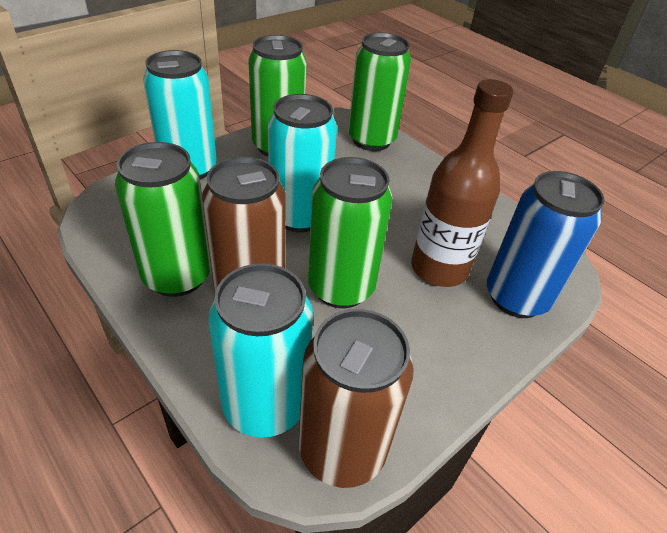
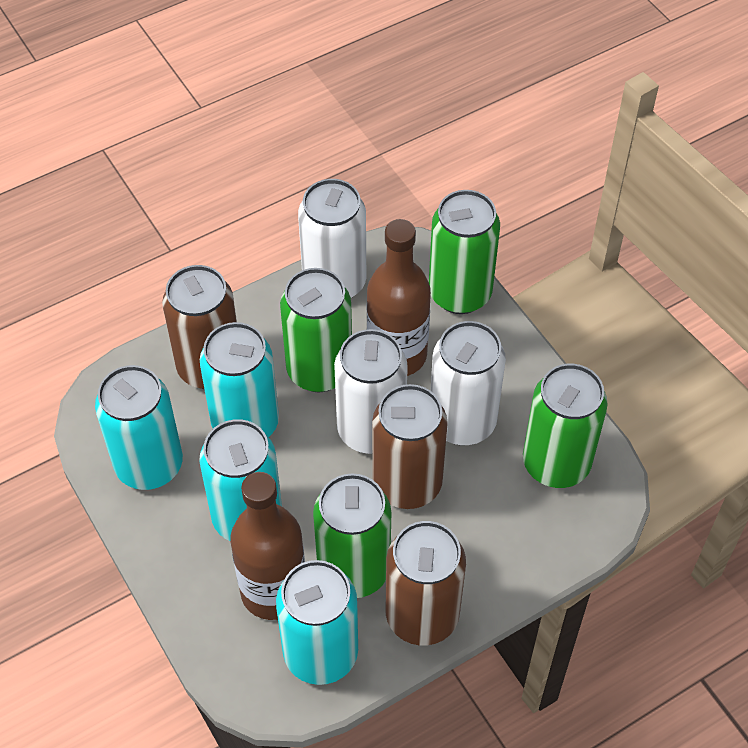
blue can: [487,171,604,318] = 1 -> none = 0
brown bottle: [411,79,514,287] = 1 -> [230,472,305,620] [367,219,431,376] = 2
brown can: [202,157,286,292] [299,309,413,488] = 2 -> [162,265,237,389] [372,384,448,509] [386,521,466,646] = 3
turquoise can: [143,50,217,180] [208,264,313,438] [268,94,337,232] = 3 -> [95,365,183,490] [199,419,282,541] [200,322,279,437] [276,560,358,685] = 4
white can: none = 0 -> [298,179,366,298] [334,329,408,454] [430,321,506,445] = 3

